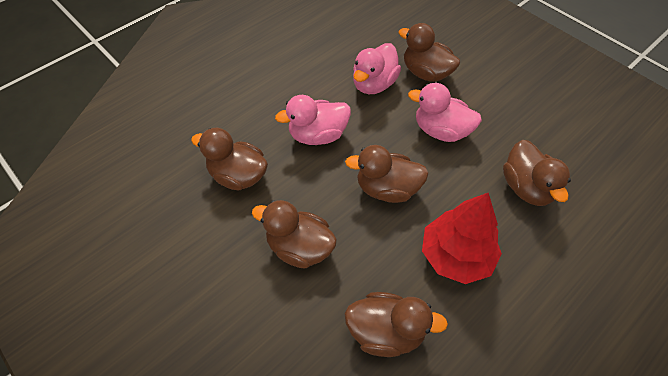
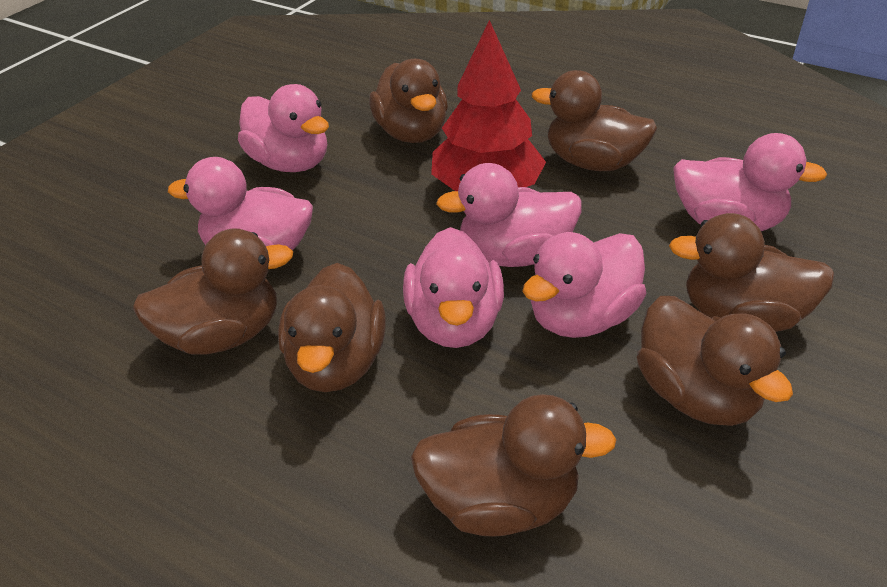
brown duck: [191,128,268,190] [252,200,337,269] [344,292,448,357] [345,145,429,203] [398,23,460,82] [503,140,571,206] = 6 -> [133,228,293,355] [278,263,386,392] [369,59,448,143] [410,394,617,537] [532,70,657,171] [637,296,793,426] [669,213,834,332] = 7
pink duck: [275,95,351,145] [353,43,401,94] [408,83,482,142] = 3 -> [168,157,313,251] [238,84,329,172] [403,227,504,348] [436,163,581,267] [522,232,646,338] [673,133,827,231] = 6

